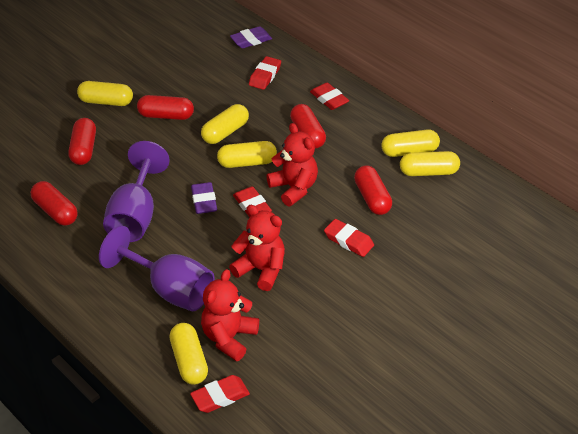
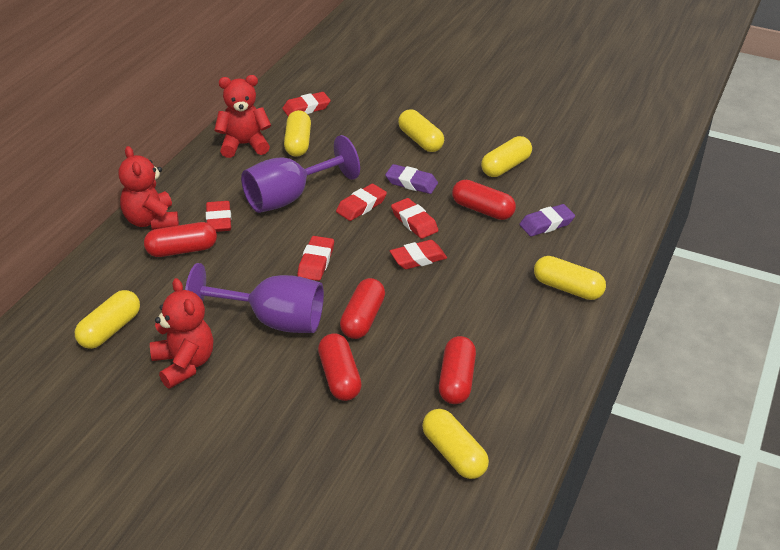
red eraser: [190,375,250,413] [233,186,272,217] [249,56,281,90] [310,83,349,110] [324,219,374,257] = 5 -> [206,201,231,232] [282,92,331,116] [297,236,334,281] [336,184,387,221] [390,240,447,269] [391,198,439,239] = 6

